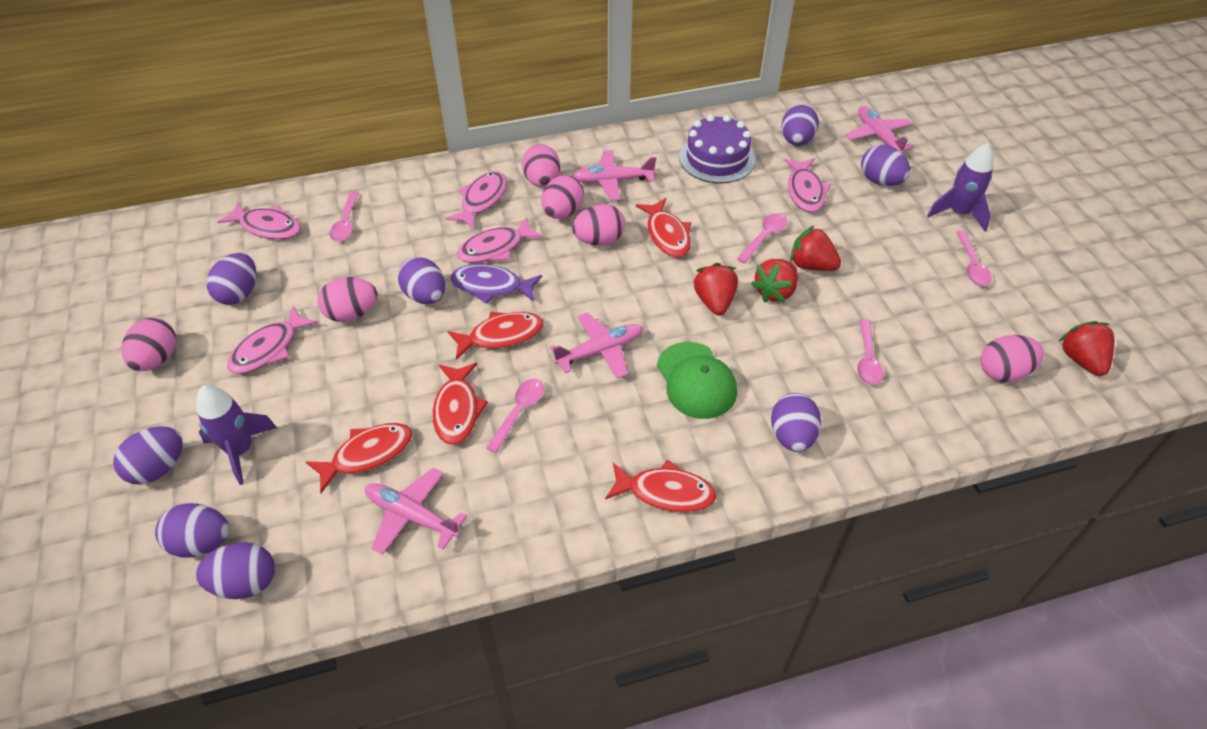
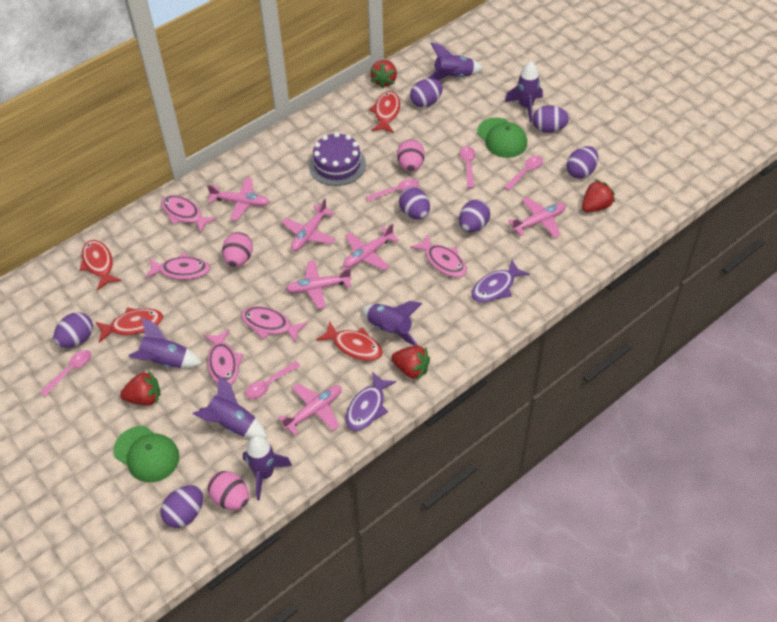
green cap: [657,342,737,419] = 1 -> [113,426,180,482] [477,117,527,158] = 2
pink egg: [121,318,176,371] [318,277,377,322] [522,144,560,188] [541,175,584,219] [572,204,625,245] [980,335,1044,382] = 6 -> [208,471,249,510] [222,232,253,267] [397,139,425,172] = 3
pink plane: [365,468,467,555] [550,313,643,379] [573,150,656,201] [845,106,914,154] = 4 -> [207,178,270,221] [278,383,342,435] [282,199,335,251] [286,260,352,309] [343,223,399,270] [508,197,566,238] = 6
purple egg: [113,426,183,485] [155,503,229,558] [196,542,275,599] [206,253,257,305] [398,257,445,304] [771,393,821,452] [781,105,819,146] [861,145,911,186] = 8 -> [53,312,93,348] [161,485,203,528] [399,187,430,220] [410,78,443,108] [459,199,490,233] [532,105,569,133] [566,146,598,179] = 7
purple fish: [450,264,542,304] = 1 -> [346,371,396,431] [471,260,530,303] = 2
purple rocket: [196,385,277,485] [927,143,994,231] = 2 -> [128,317,203,368] [193,375,267,438] [243,435,292,500] [362,301,422,346] [427,42,483,80] [505,61,543,122] = 6
red fish: [306,423,412,493] [432,363,488,445] [447,311,544,360] [605,460,717,512] [636,198,691,257] = 5 -> [80,240,121,290] [96,308,163,343] [316,321,383,361] [369,91,400,133] = 4

